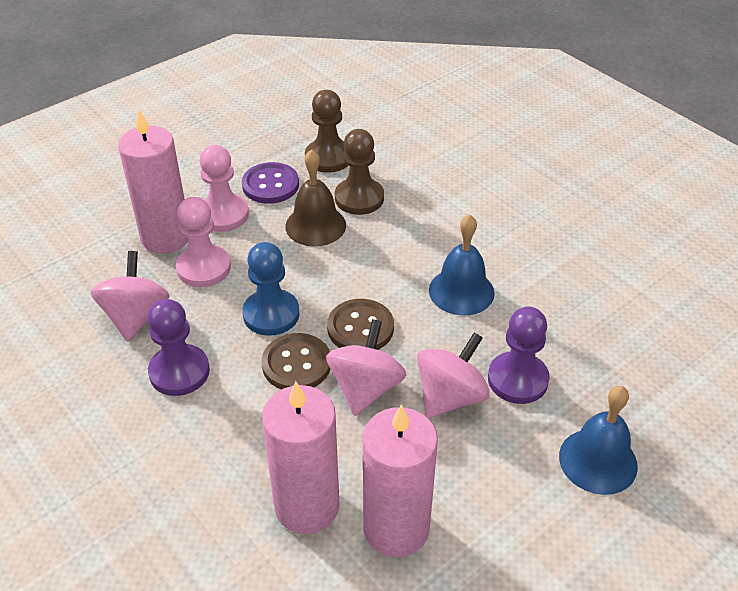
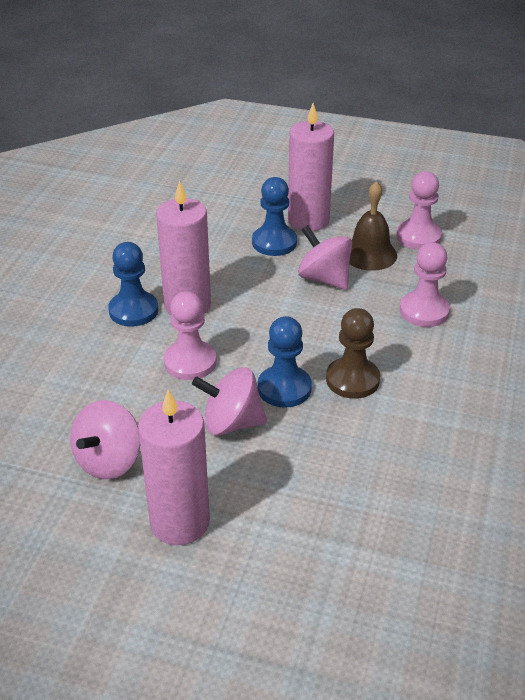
blue bell: [429,214,495,316] [559,386,638,495] = 2 -> none = 0
blue pawn: [242,242,299,336] = 1 -> [108,242,158,327] [252,177,297,256] [258,316,312,408] = 3
brown button: [262,333,330,389] [327,299,394,350] = 2 -> none = 0
brown pawn: [305,90,348,173] [335,129,384,215] = 2 -> [326,308,380,399] = 1
pink pawn: [176,197,231,287] [199,145,249,232] = 2 -> [164,291,217,380] [396,171,442,250] [400,242,450,327] = 3
purple button: [242,162,299,204] = 1 -> none = 0
purple pawn: [148,299,210,396] [488,307,550,404] = 2 -> none = 0

